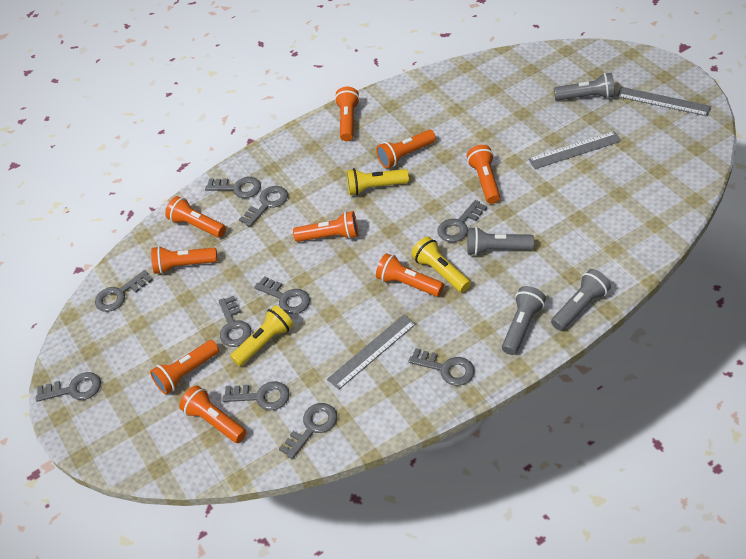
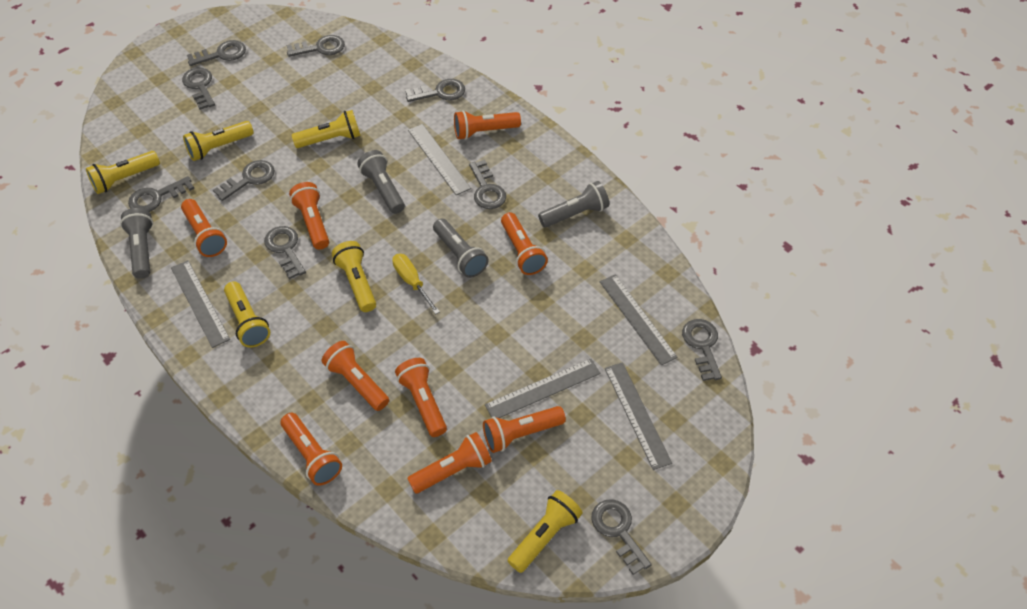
grey ruler: [327,314,416,390] [528,131,621,169] [616,87,711,116] = 3 -> [171,260,230,348] [408,124,471,195] [485,358,600,418] [600,274,678,365] [605,362,672,470] = 5
yellow flashlight: [230,305,294,366] [346,168,409,195] [411,236,471,292] = 3 -> [86,151,160,194] [183,121,254,161] [224,281,270,347] [292,110,361,148] [332,241,376,312] [508,490,583,573] = 6
yellow screwdriver: none = 0 -> [392,254,440,314] = 1

